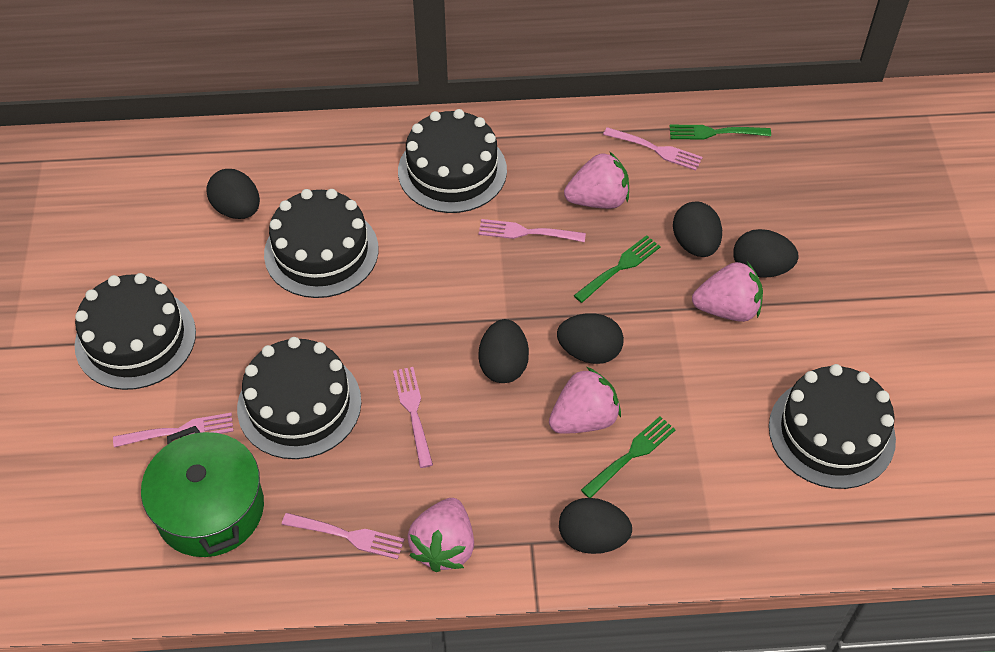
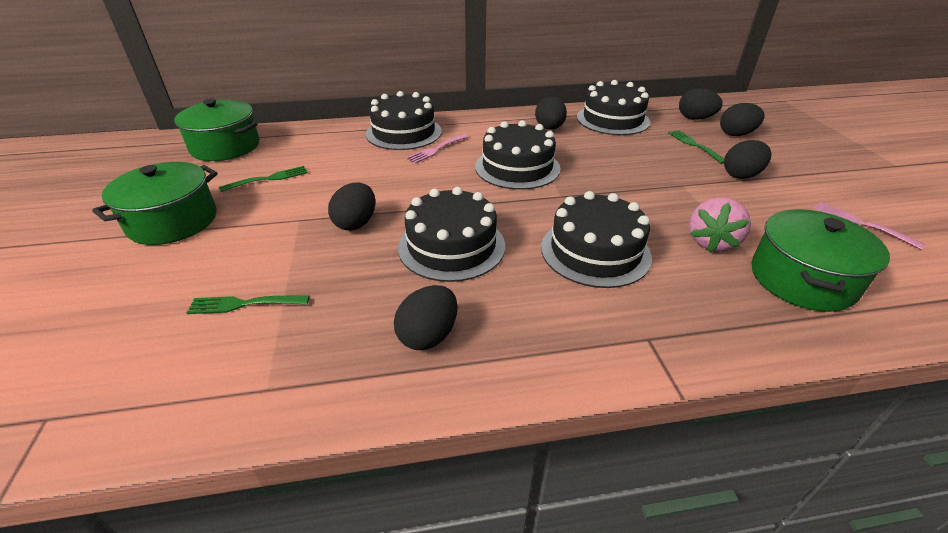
green pot: [141,426,264,557] = 1 -> [92,162,218,245] [174,99,259,161] [751,209,890,312] = 3
pink fork: [113,413,234,448] [282,513,405,559] [393,367,433,468] [479,219,586,242] [603,127,703,171] = 5 -> [406,134,469,163] [813,202,926,249] = 2
pink strawberry: [408,498,474,572] [549,367,621,434] [564,152,629,209] [692,262,763,322] = 4 -> [689,197,751,253] = 1

